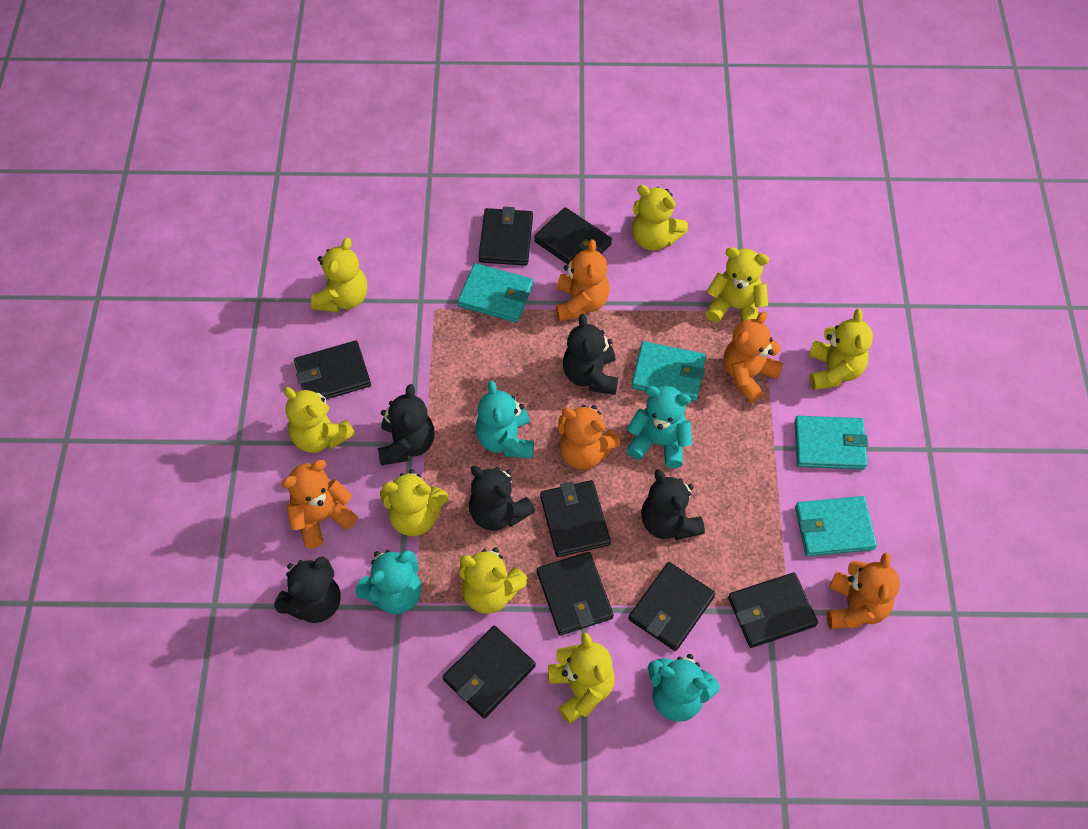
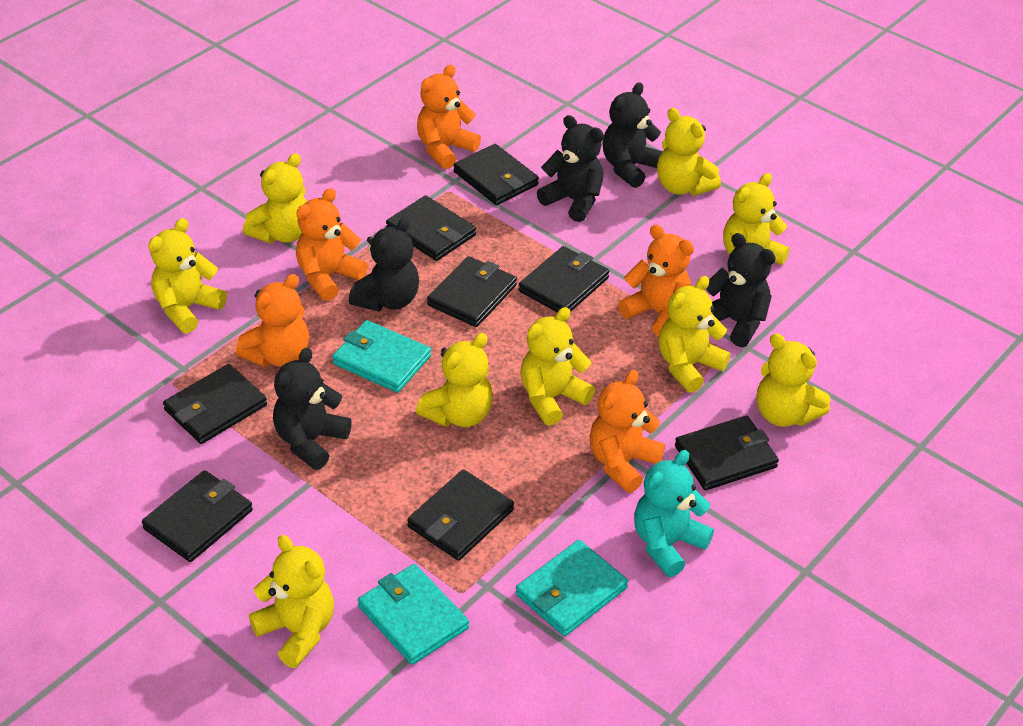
turquoise teddy bear: [355,550,421,614] [476,381,534,458] [627,386,692,468] [648,654,720,722] = 4 -> [634,450,714,577] = 1
turquoise wallet: [457,263,533,323] [632,341,706,401] [794,416,868,470] [795,496,877,556] = 4 -> [332,320,431,393] [358,564,469,665] [516,540,628,636] = 3
yellow teddy bear: [284,387,355,453] [311,238,367,312] [380,469,448,536] [459,547,528,614] [548,632,615,724] [632,185,688,251] [705,247,769,323] [809,309,873,390] = 8 -> [148,218,227,333] [243,153,307,243] [249,535,334,668] [416,333,493,427] [520,307,595,426] [657,108,721,196] [659,276,730,393] [723,173,790,265] [757,333,830,427] = 9

